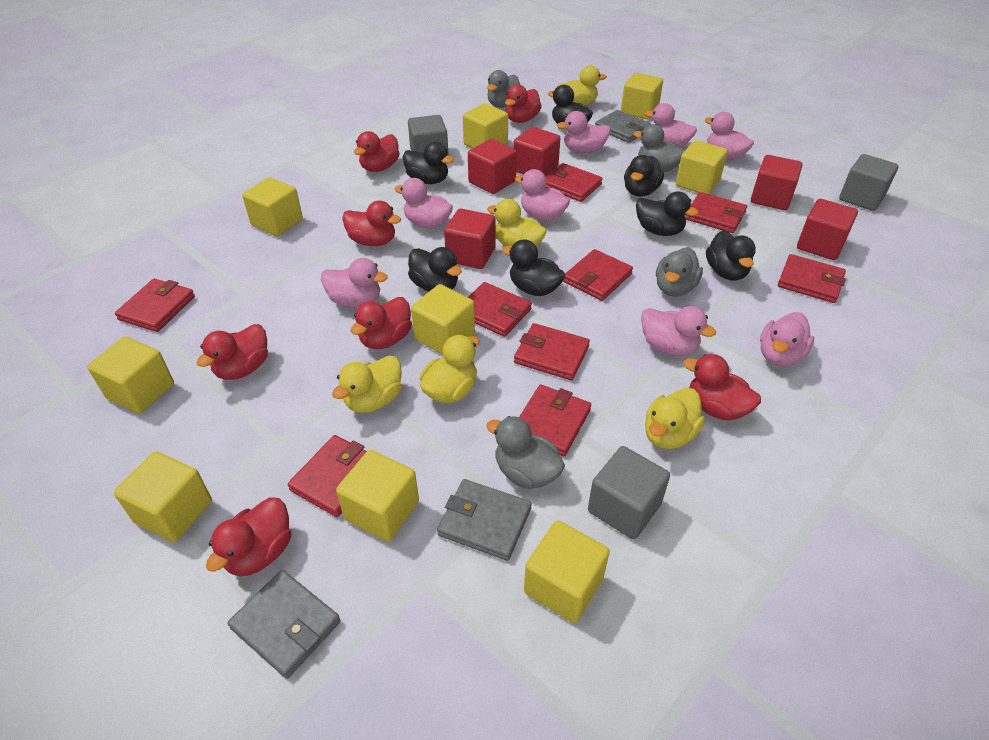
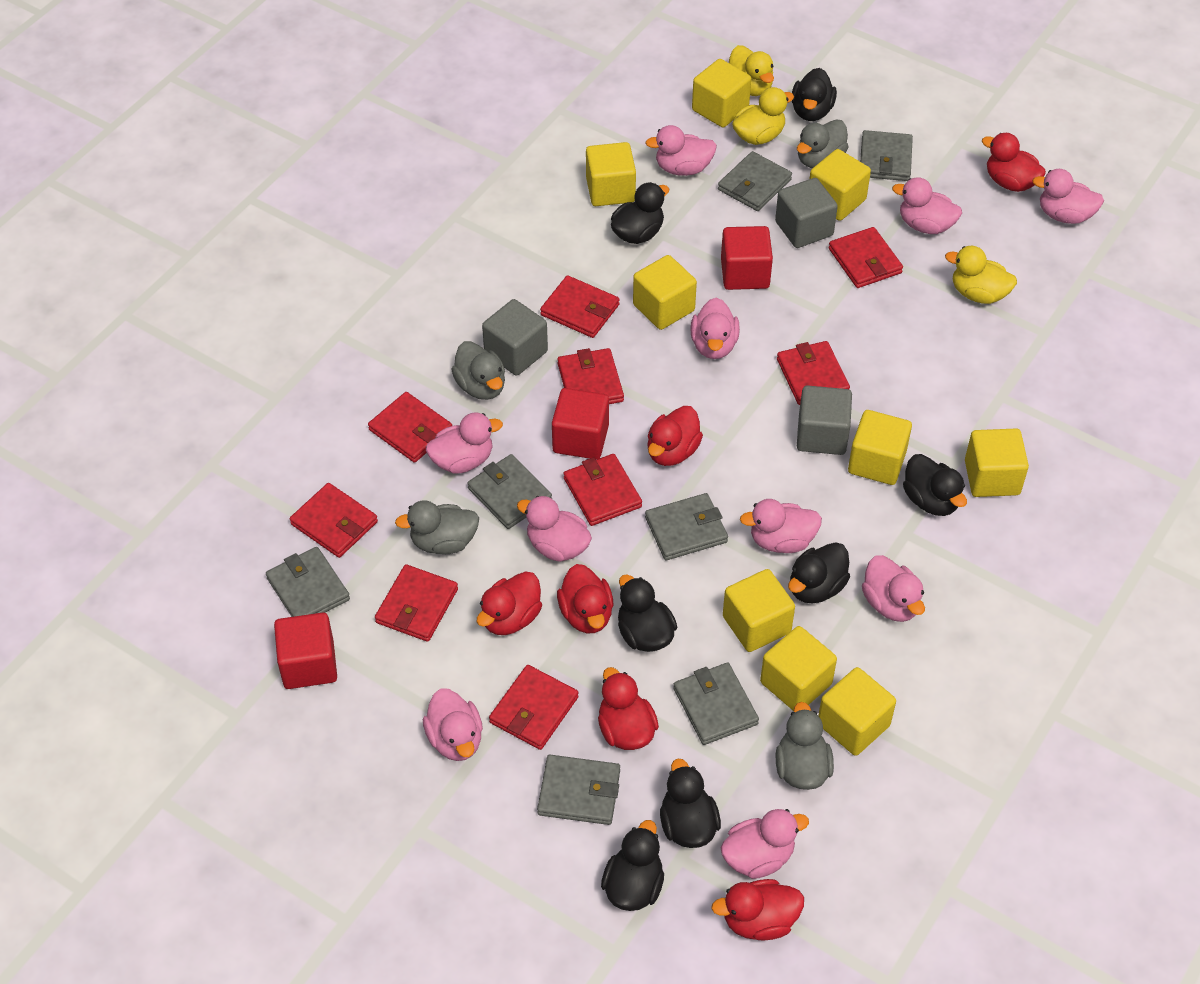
grey wallet: [228,570,341,679] [437,479,532,561] [595,110,651,143] = 3 -> [266,547,350,617] [467,454,552,529] [537,755,620,825] [645,493,728,560] [673,663,759,745] [718,151,792,211] [860,130,913,181] = 7
pink duck: [321,258,388,307] [394,178,453,229] [515,169,570,221] [557,111,611,153] [641,306,716,356] [645,103,697,148] [705,112,754,160] [760,312,814,366] = 8 -> [423,688,483,761] [426,412,503,473] [517,496,592,562] [645,125,717,176] [690,298,740,359] [721,809,809,879] [740,499,822,553] [862,555,925,622] [892,177,962,234] [1032,169,1104,224] = 10
red cube: [444,209,496,269] [468,139,517,194] [513,127,560,177] [751,155,802,210] [797,199,858,260] = 5 -> [274,612,337,689] [552,388,609,460] [721,226,773,290] = 3
red duck: [197,324,268,380] [206,497,291,576] [342,201,401,246] [351,297,412,349] [354,131,400,172] [505,84,542,123] [683,354,761,421] = 7 -> [477,571,542,635] [557,564,613,634] [598,667,659,750] [647,406,703,466] [711,879,804,941] [982,133,1046,192] = 6
yellow duck: [332,356,402,413] [420,335,479,403] [487,199,547,246] [557,65,607,105] [645,388,705,449] = 5 -> [729,45,774,96] [732,87,794,145] [945,246,1017,304] = 3

